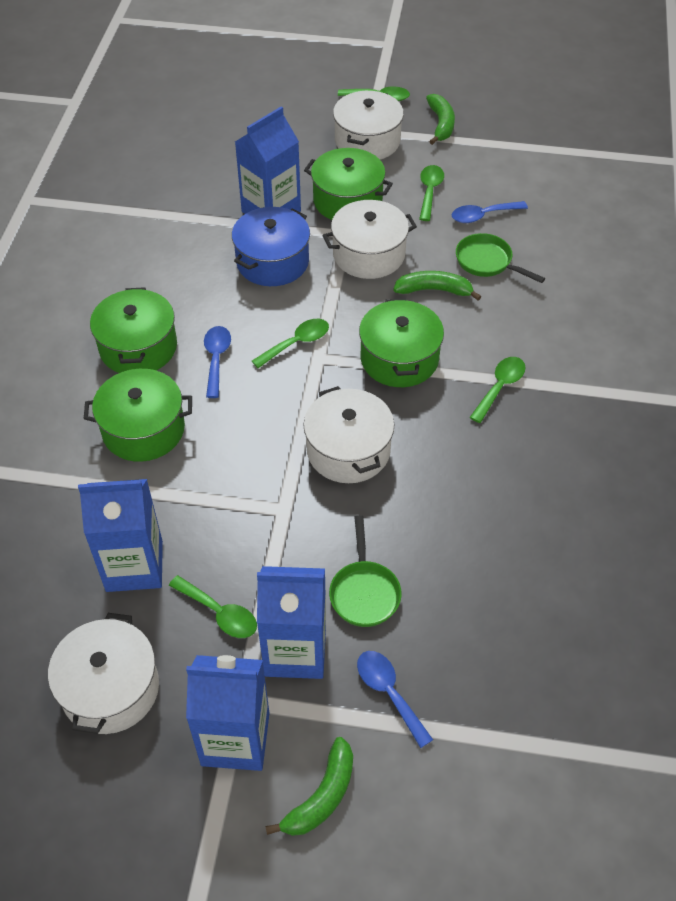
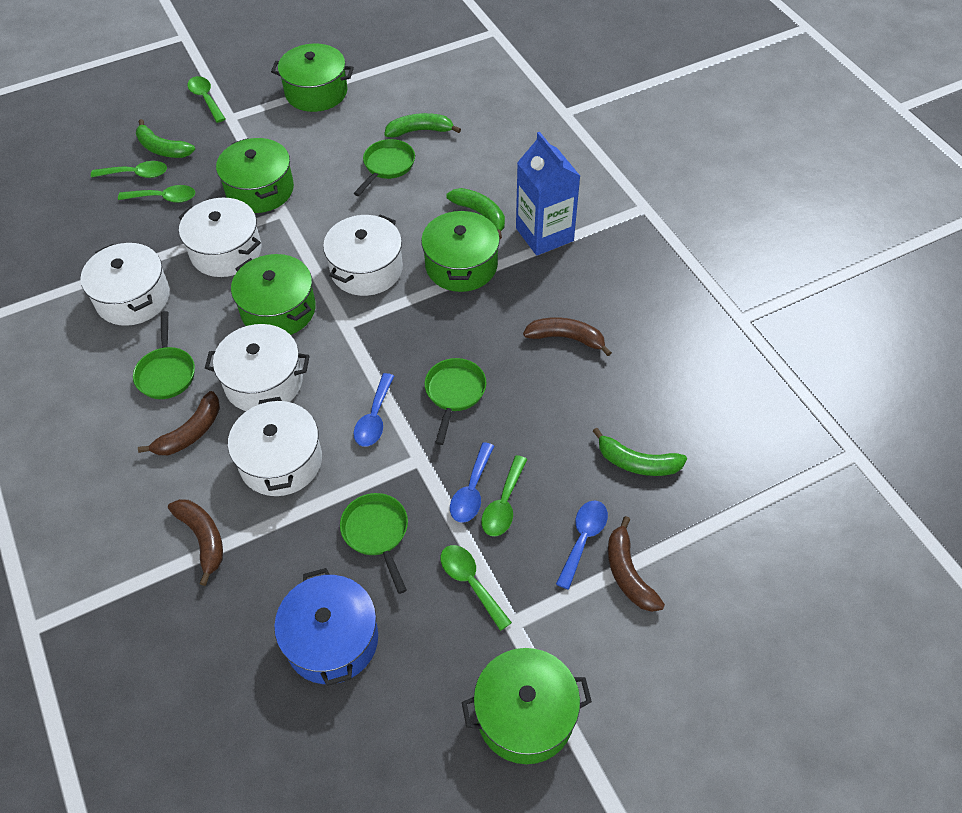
blue carton: [78,479,163,592] [186,655,269,771] [235,107,301,214] [257,566,326,679] = 4 -> [516,132,580,256] = 1
brown banana: none = 0 -> [138,391,220,455] [168,499,223,586] [523,317,612,356] [608,516,665,612] = 4
green banana: [265,737,353,836] [393,271,481,301] [426,94,455,145] = 3 -> [136,119,195,158] [384,113,461,137] [446,188,505,239] [593,428,687,476] = 4
green pan: [329,515,401,627] [456,233,545,283] = 2 -> [133,311,195,399] [340,493,408,594] [354,139,415,196] [425,358,486,445] = 4
green pot: [84,369,192,462] [90,287,177,373] [304,148,393,220] [359,298,444,387] = 4 -> [216,138,294,213] [231,254,316,335] [271,44,354,112] [421,210,500,292] [462,648,592,764] = 5
white pot: [48,613,159,734] [303,386,394,483] [322,200,417,279] [333,91,404,159] = 4 -> [80,243,170,326] [179,198,261,277] [205,324,310,411] [228,397,322,496] [323,214,403,296] = 5

